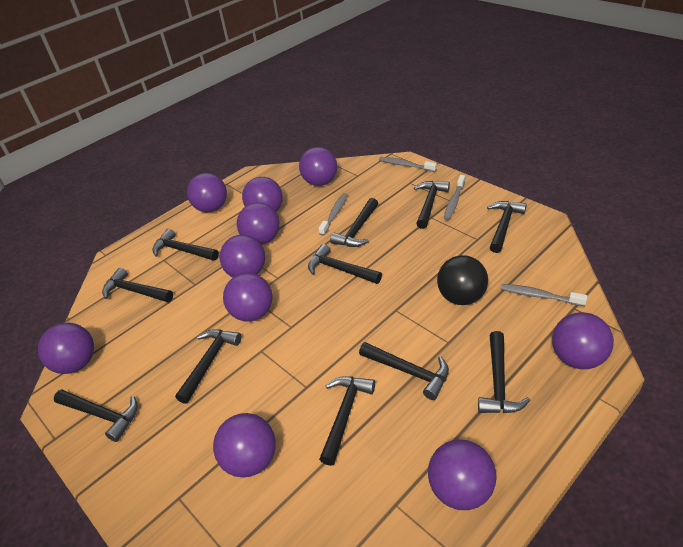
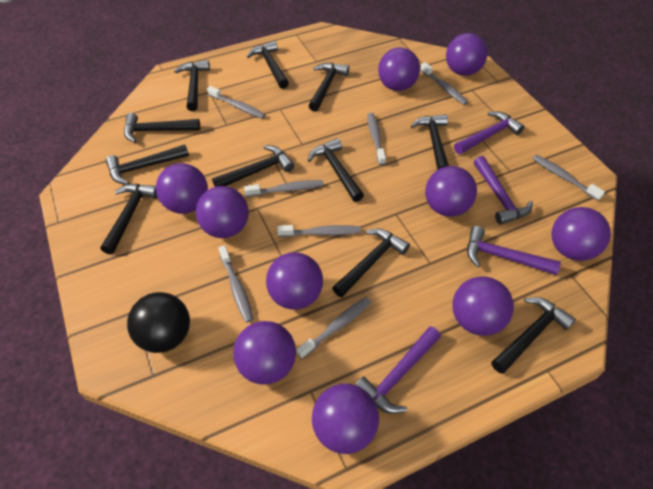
grey toothbrush: [318,193,348,236] [379,157,437,172] [444,175,465,220] [501,284,588,306] = 4 -> [207,86,265,119] [218,245,253,323] [244,180,323,197] [277,225,361,237] [297,297,371,359] [368,113,386,165] [420,62,468,105] [532,155,605,201] = 8
purple hammer: none = 0 -> [355,326,441,414] [454,111,525,154] [467,226,561,275] [474,156,533,225] = 4

